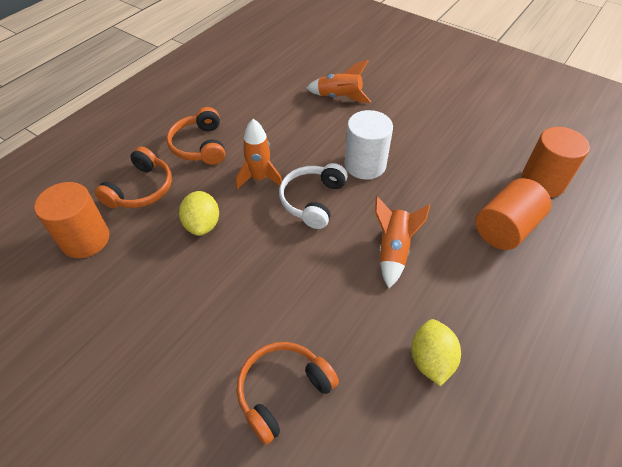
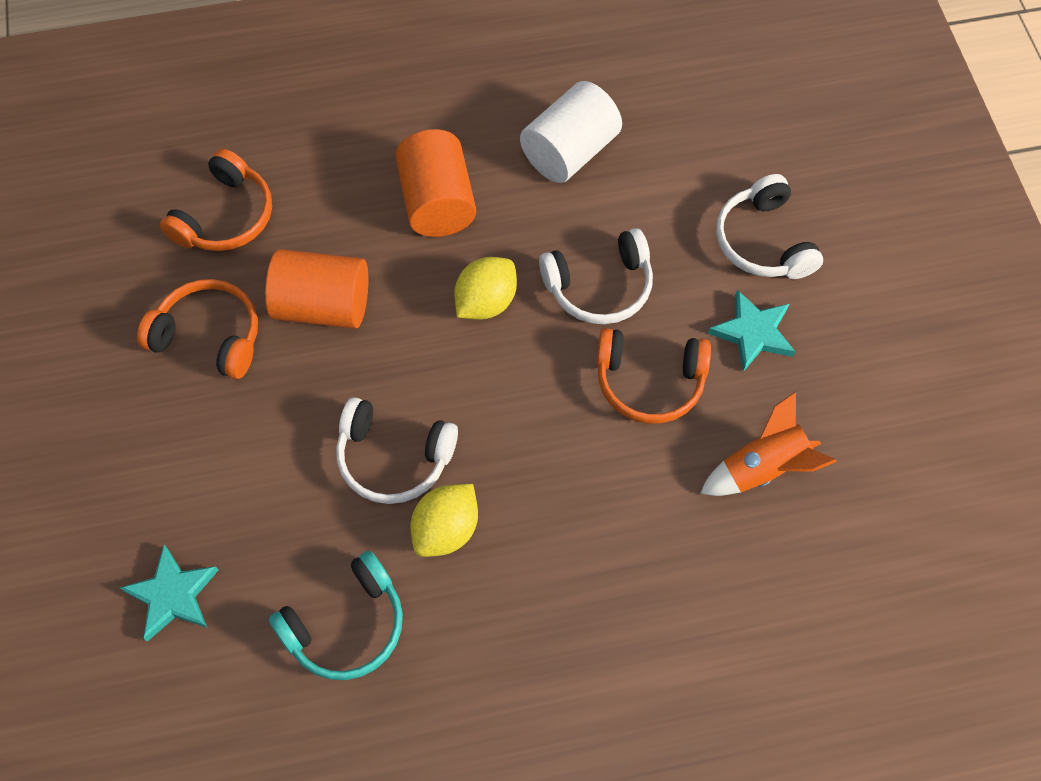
orange cylinder: [34,182,109,258] [475,178,551,250] [521,127,590,198] = 3 -> [265,249,368,329] [395,129,476,237] = 2
orange rocket: [236,119,282,189] [306,60,371,103] [375,196,430,288] = 3 -> [700,392,837,496] = 1
turquoise headphones: none = 0 -> [269,551,403,680] = 1
turquoise star: none = 0 -> [120,545,218,642] [708,290,795,372] = 2
white headphones: [279,163,348,229] = 1 -> [336,397,458,504] [539,228,653,324] [716,174,823,279] = 3

